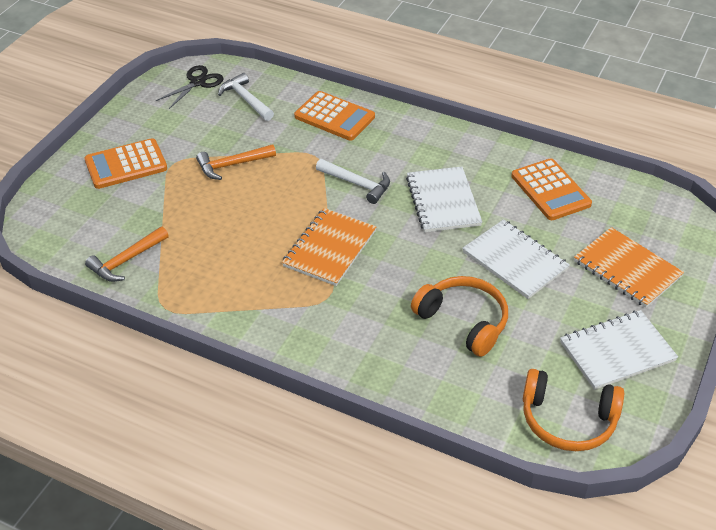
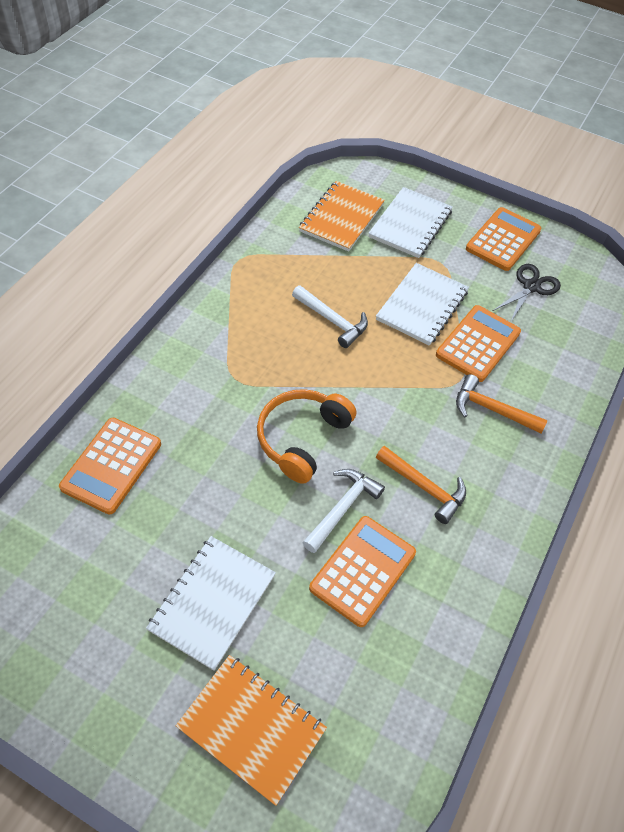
orange calculator: [84,138,167,189] [294,91,375,141] [511,158,592,220] = 3 -> [59,418,161,514] [309,516,416,627] [436,305,521,382] [466,207,542,271] = 4
orange headphones: [411,276,508,357] [523,369,624,451] = 2 -> [257,389,356,484] = 1

